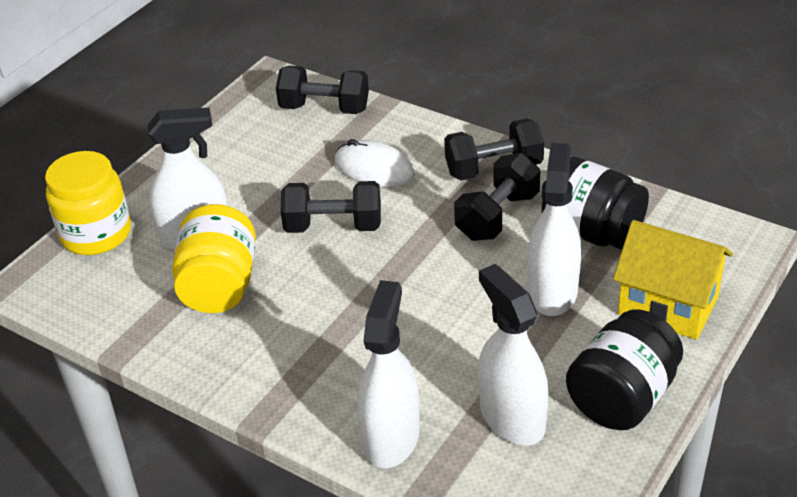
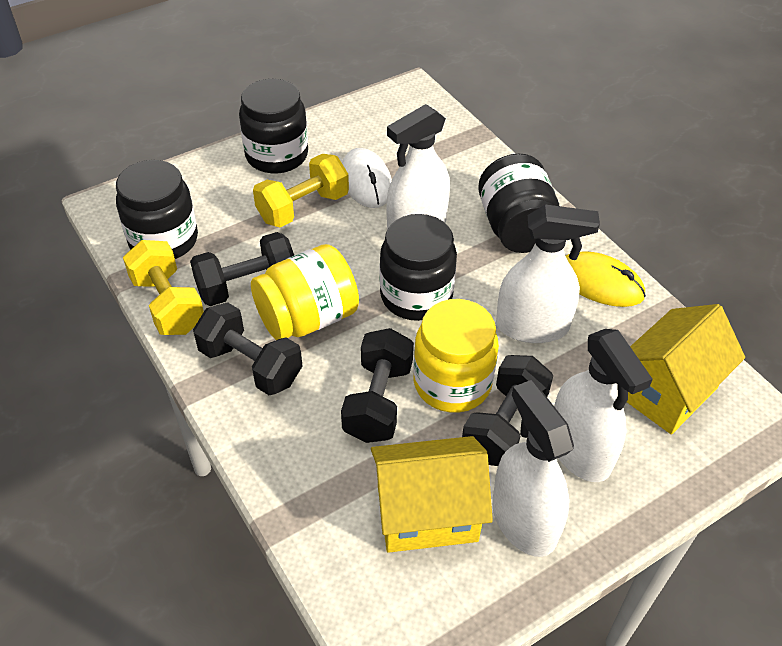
black jar: [542,157,649,250] [566,309,683,430] = 2 -> [116,160,198,259] [239,79,308,174] [380,214,457,321] [478,154,559,253] = 4
yellow dumbbell: none = 0 -> [123,240,204,335] [253,154,349,227] = 2
yellow house: [613,220,733,340] = 1 -> [371,436,493,553] [627,304,745,434] = 2
yellow mouse: none = 0 -> [566,252,646,307] = 1

